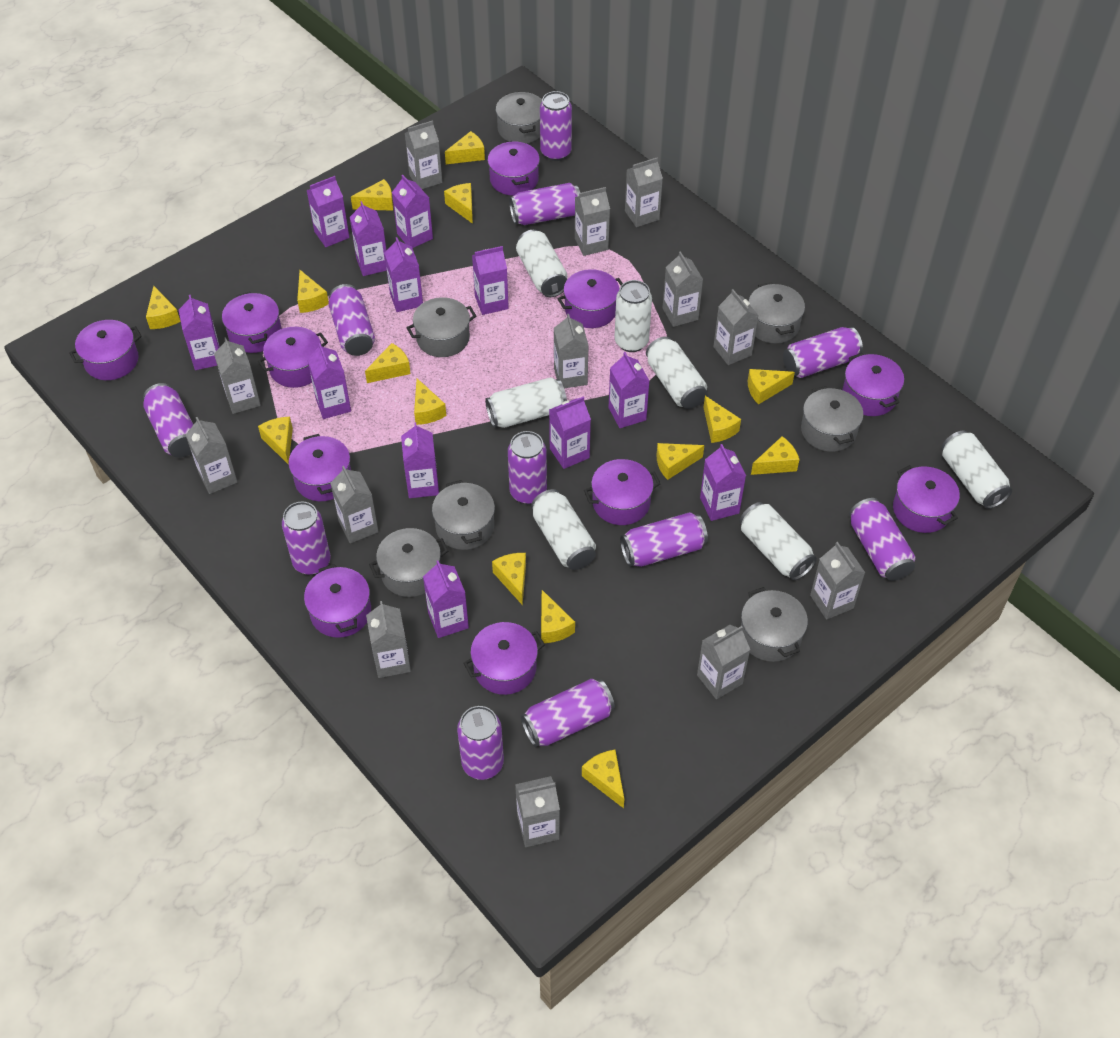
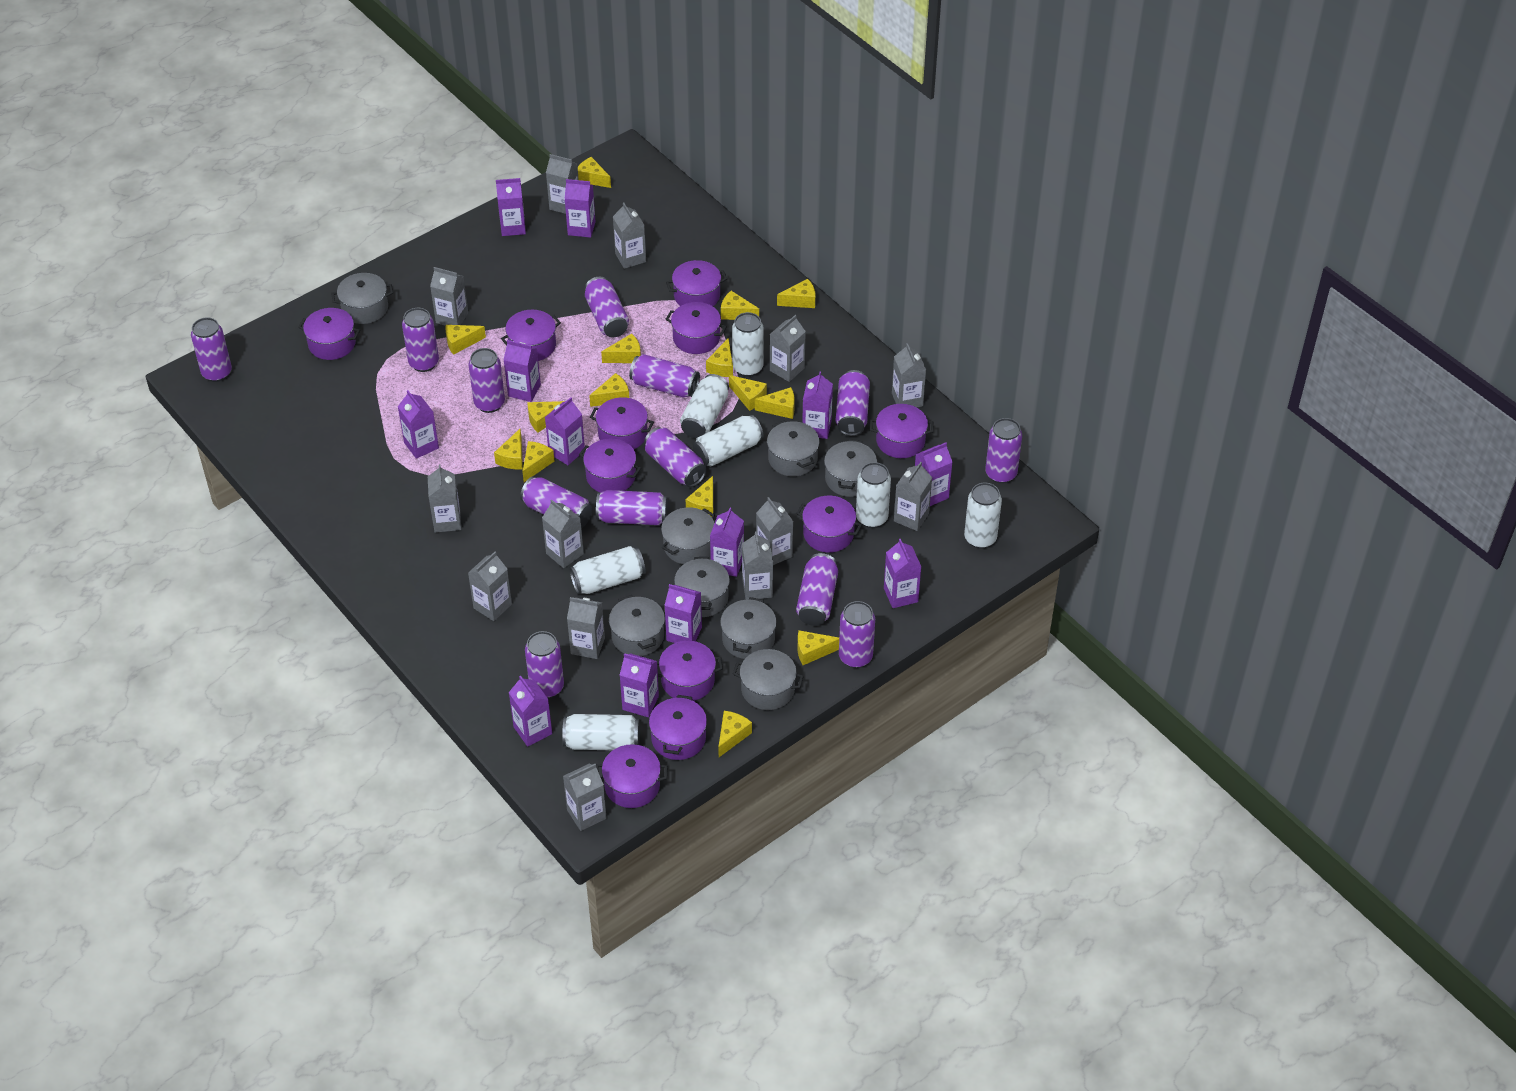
grey pot: [369,528,448,597] [406,297,476,357] [432,480,495,550] [496,91,542,144] [741,587,808,662] [749,282,805,343] [801,386,864,452] = 7 -> [331,273,393,324] [609,595,665,656] [661,507,715,564] [674,557,730,617] [720,597,777,659] [733,649,804,710] [767,421,819,476] [824,439,877,497] = 8
purple can: [143,383,193,458] [282,502,331,575] [328,284,375,356] [457,706,504,780] [508,431,547,504] [509,183,580,225] [521,678,615,747] [540,91,572,161] [620,512,708,567] [783,327,863,378] [849,498,916,581] = 11 -> [191,317,232,382] [402,308,439,372] [469,348,505,413] [520,476,592,528] [525,631,564,698] [584,277,629,337] [596,490,668,525] [629,354,700,397] [644,427,707,487] [796,553,838,626] [836,370,870,436] [839,601,875,668] [985,418,1022,484] = 13

